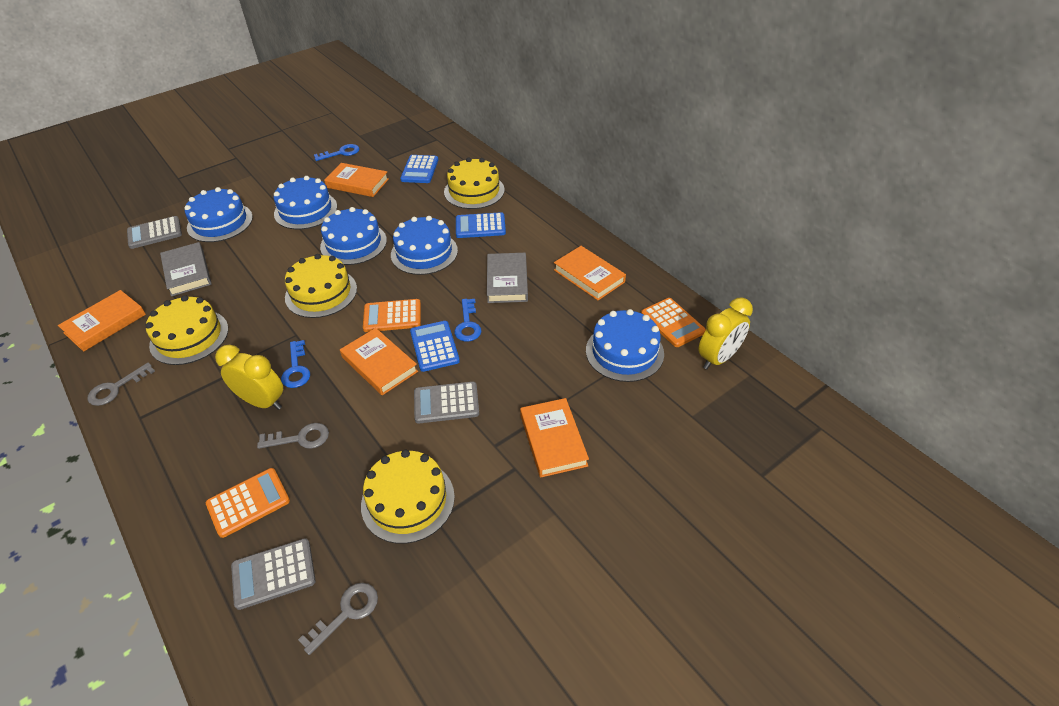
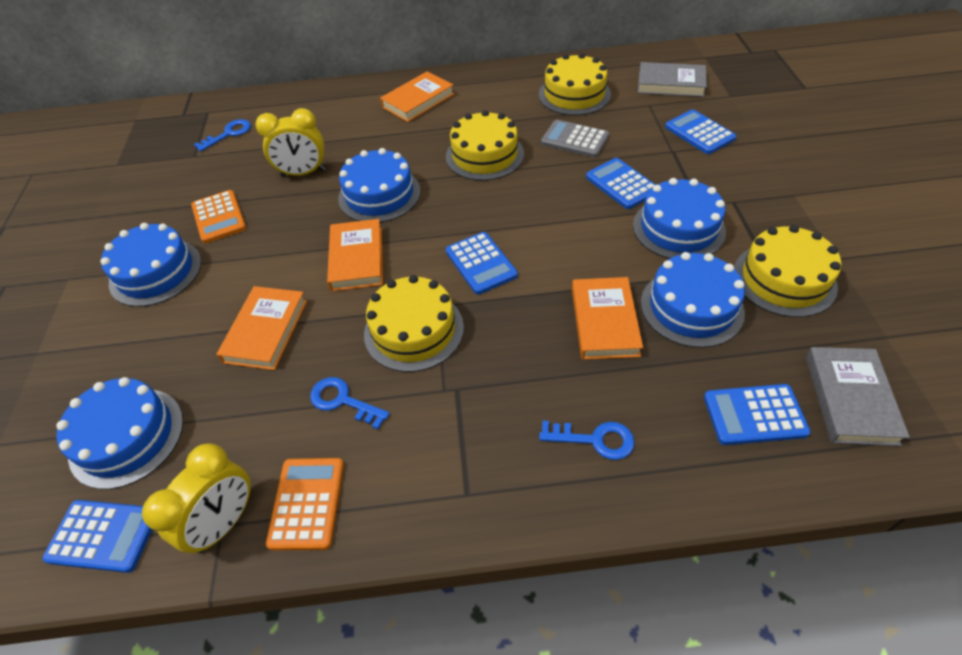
blue calculator: [400,155,438,183] [410,321,460,372] [456,212,506,238] = 3 -> [42,500,152,573] [446,232,518,294] [586,158,656,209] [665,109,736,154] [704,384,811,445] = 5
grey calculator: [127,216,182,249] [231,538,316,610] [414,381,479,423] = 3 -> [541,120,609,157] = 1
grey key: [87,363,155,406] [257,423,329,449] [298,583,378,655] = 3 -> none = 0
orange book: [58,290,146,352] [324,163,389,197] [340,328,418,395] [520,398,589,478] [554,246,626,300] = 5 -> [216,286,307,370] [327,219,383,291] [380,71,454,122] [572,277,643,360] = 4
orange calculator: [206,468,290,538] [363,299,421,332] [641,298,706,347] = 3 -> [191,190,246,244] [266,458,344,551] = 2

